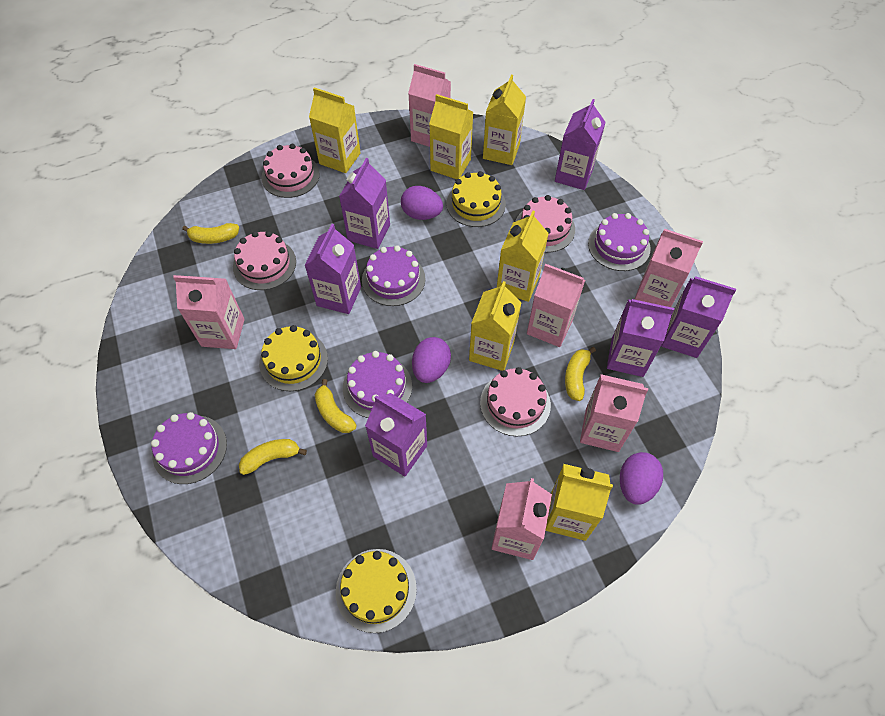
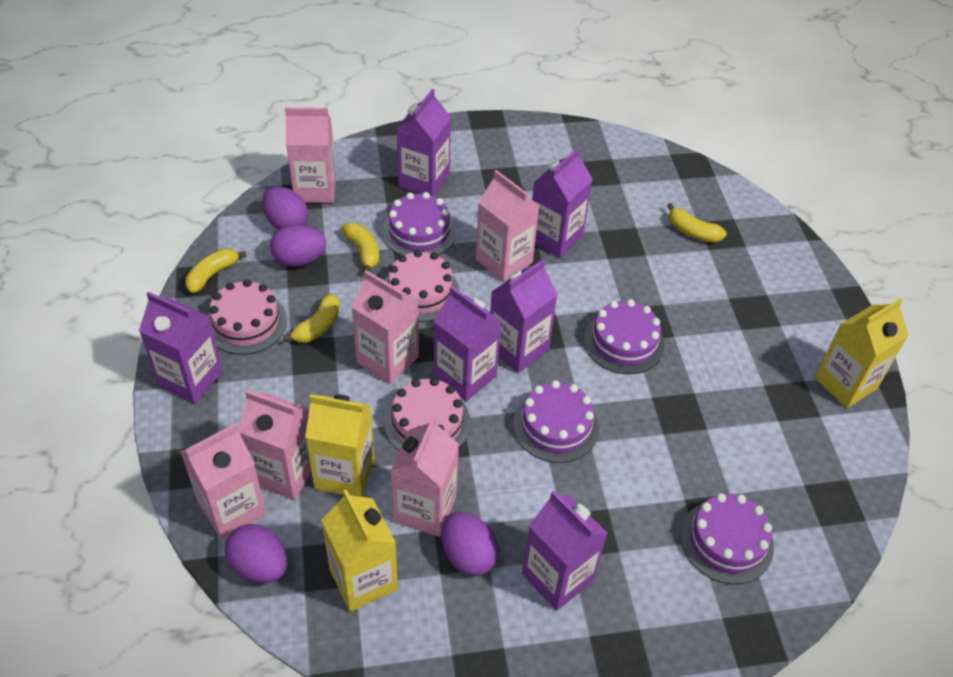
pink cake: [233,231,296,290] [261,144,320,198] [480,367,551,436] [515,195,575,253] = 4 -> [208,279,287,355] [384,378,471,451] [385,250,460,322] = 3
purple egg: [401,186,443,220] [412,337,451,383] [620,452,663,505] = 3 -> [225,524,287,583] [262,187,308,230] [270,225,326,267] [441,512,499,576] = 4
yellow cake: [259,325,328,391] [336,549,417,633] [446,171,506,227] = 3 -> none = 0
yellow carton: [309,87,361,173] [429,94,473,179] [469,281,521,371] [483,74,526,165] [497,211,549,302] [545,464,613,541] = 6 -> [305,394,374,497] [321,489,398,612] [815,298,909,408] = 3

